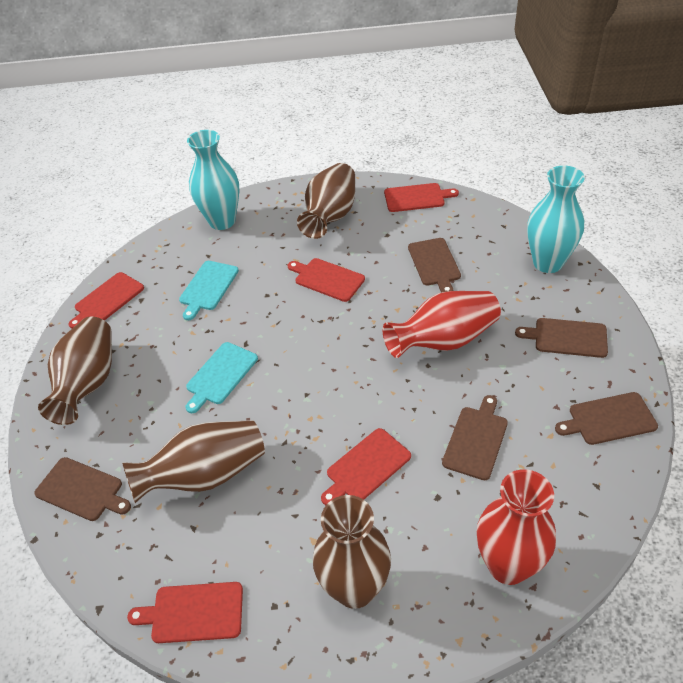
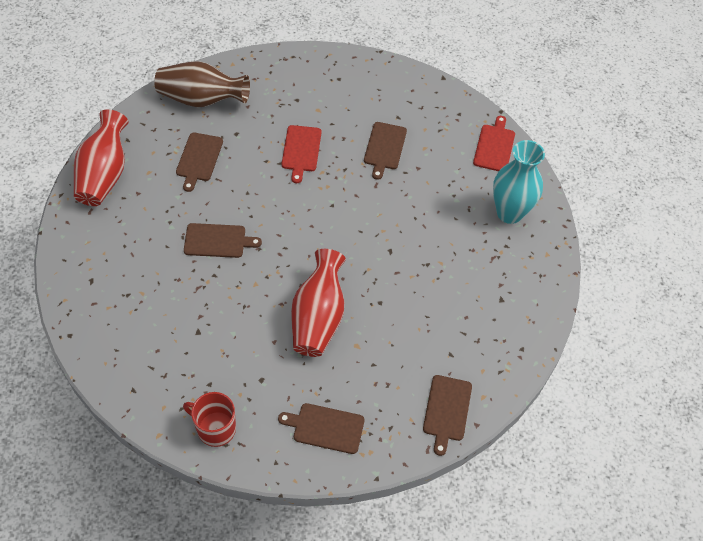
brown vase: [38,317,112,425] [122,420,265,503] [297,163,355,239] [313,495,391,609] = 4 -> [154,61,250,107] = 1
red cutting board: [69,272,144,329] [127,582,243,643] [288,258,365,302] [321,428,411,505] [384,183,459,212] = 5 -> [282,125,322,183] [473,116,515,171] = 2
red mug: none = 0 -> [183,392,236,447] = 1
turquoise cutting board: [179,261,239,320] [185,342,258,413] = 2 -> none = 0
turquoise vase: [187,130,239,230] [527,166,585,273] = 2 -> [493,140,545,224] = 1

